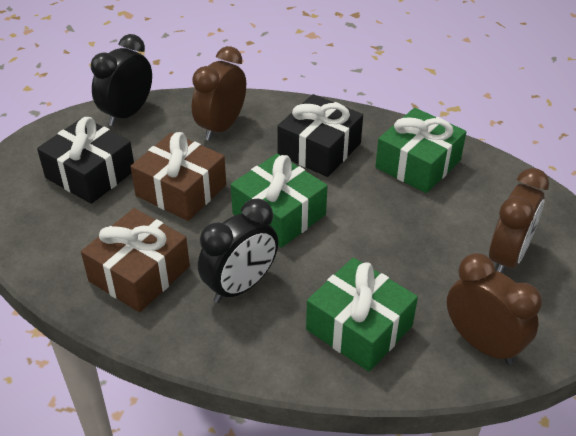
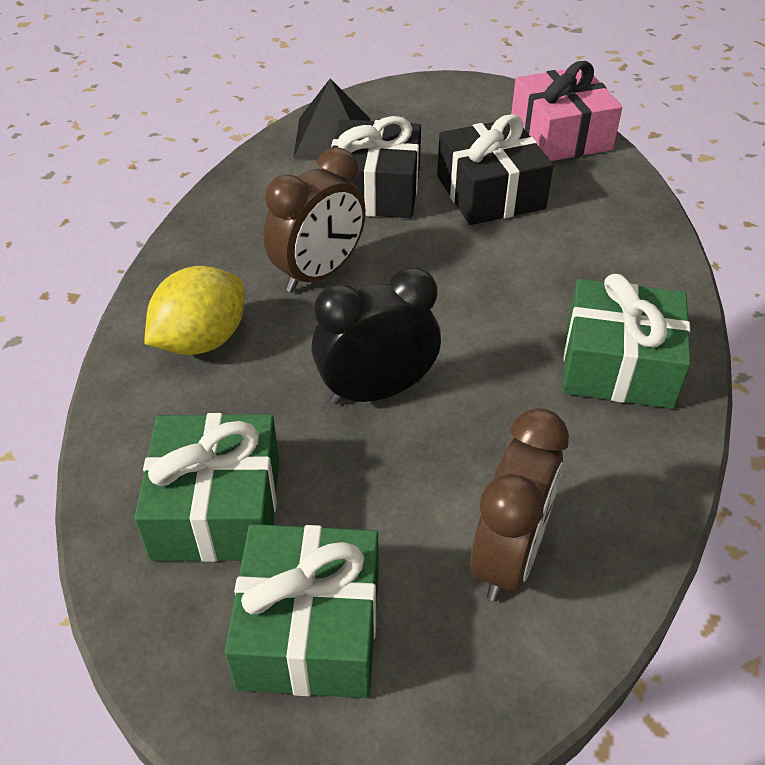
black clock: [91,34,152,126] [198,199,278,303] = 2 -> [312,267,441,405] = 1
black pyramid: none = 0 -> [293,79,370,158] = 1
brown clock: [192,46,246,141] [447,253,542,365] [489,168,549,274] = 3 -> [263,147,366,292] [470,408,569,601] = 2
brown gift: [81,208,190,312] [130,132,226,221] = 2 -> none = 0
pink gift: none = 0 -> [511,61,622,161] = 1
yellow lemon: none = 0 -> [144,266,245,355] = 1

